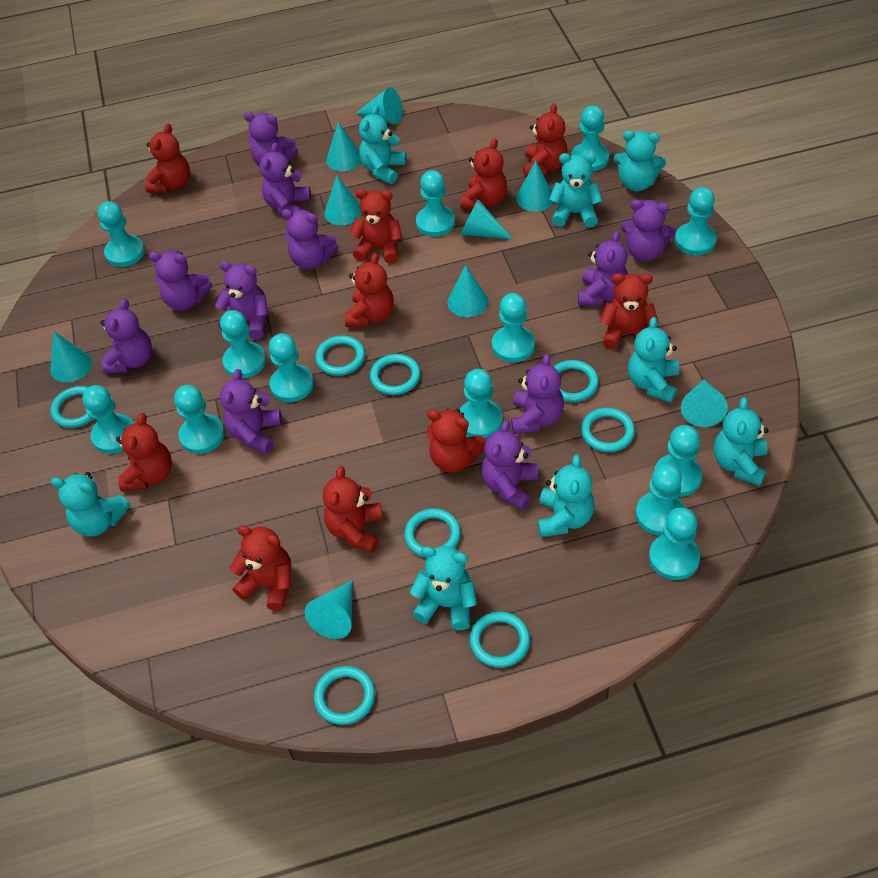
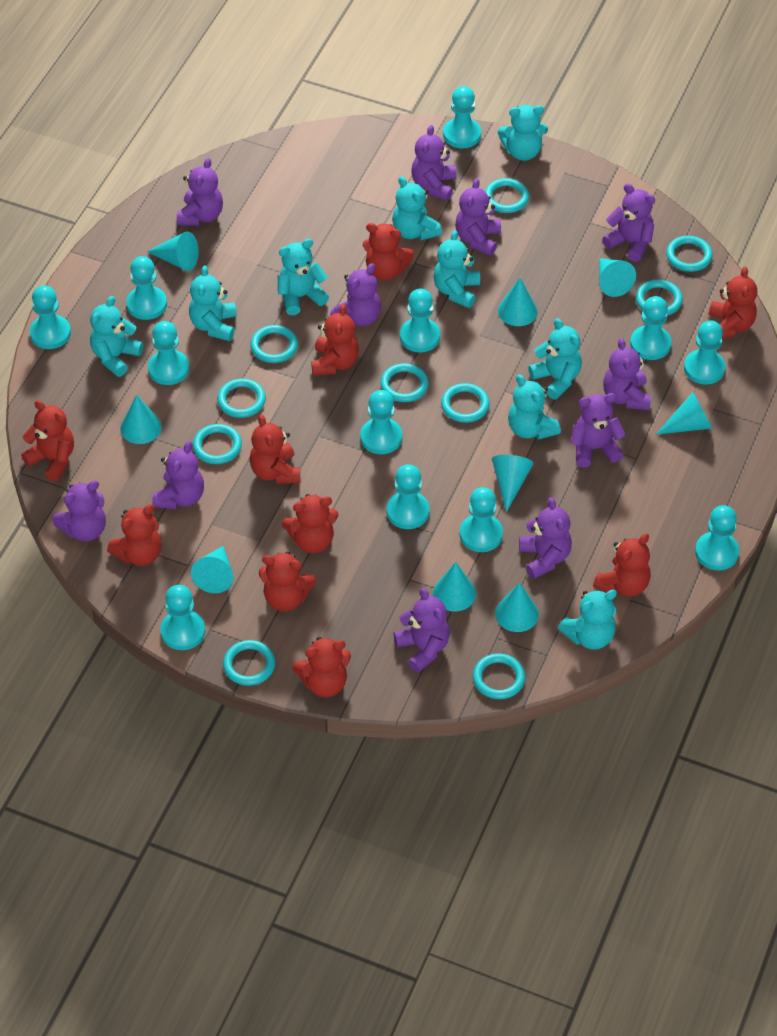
turquoise pawn: [82,385,134,454] [98,201,145,267] [174,385,225,454] [220,310,266,378] [269,333,314,402] [416,170,455,237] [460,369,503,438] [492,293,535,362] [571,106,609,171] [636,464,685,536] [649,507,700,580] [654,425,703,497] [675,187,717,255] = 13 -> [30,285,71,349] [126,256,167,320] [148,321,189,385] [160,585,205,650] [360,390,402,454] [387,464,429,529] [400,289,440,352] [443,86,481,148] [460,487,503,552] [630,296,671,360] [684,320,726,384] [695,505,739,570] = 12
turquoise ring: [50,386,93,428] [314,666,375,725] [315,336,365,376] [370,354,421,395] [404,508,461,558] [470,612,530,668] [553,360,599,402] [581,407,635,452] = 8 -> [193,424,242,464] [217,379,266,418] [223,640,275,686] [251,325,298,363] [380,363,429,402] [441,383,490,423] [473,653,525,699] [485,178,529,213] [636,279,683,316] [666,236,713,272] = 10
turquoise teddy bear: [51,472,131,537] [359,105,407,184] [410,546,477,630] [537,454,595,537] [549,153,602,227] [614,130,666,191] [628,317,679,403] [714,397,769,486] = 8 -> [90,296,143,377] [189,265,237,341] [278,239,329,315] [392,176,442,240] [433,230,480,308] [498,105,548,161] [508,374,561,440] [528,318,582,400] [558,589,617,650] = 9

